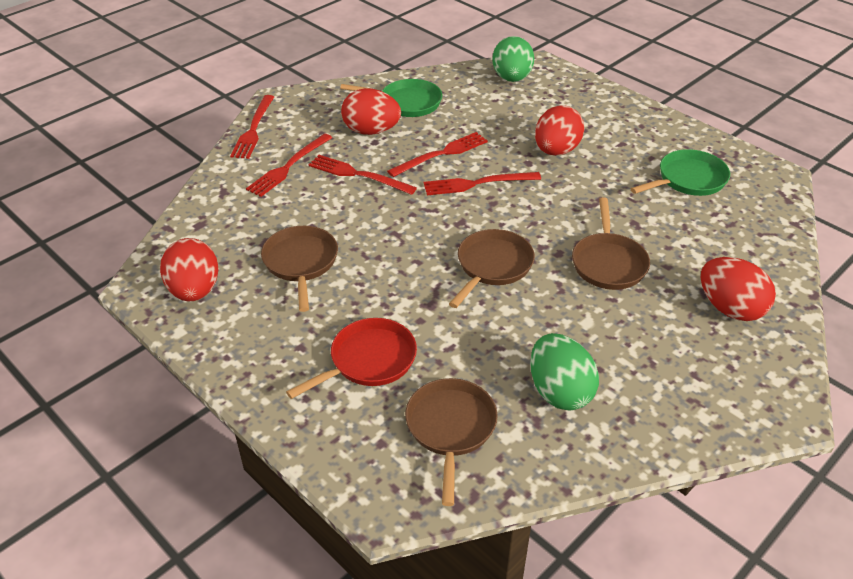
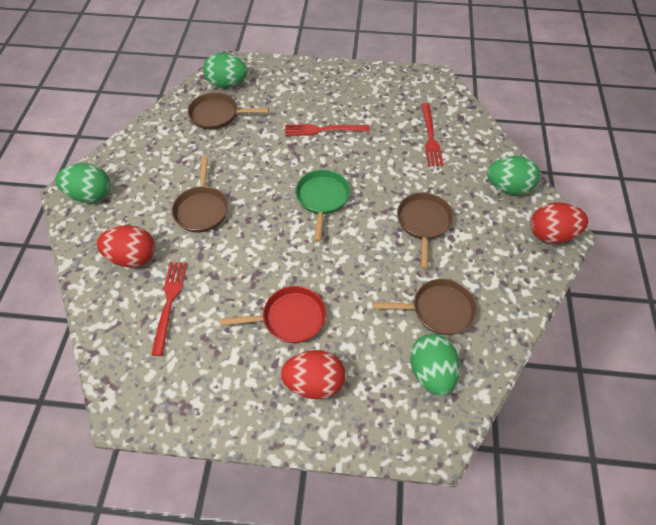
green egg: [492,36,534,82] [530,333,599,410] = 2 -> [55,163,110,203] [203,53,247,88] [410,334,460,396] [487,156,540,195] = 4
green pan: [340,79,442,117] [631,149,730,196] = 2 -> [296,170,350,242] = 1
red egg: [160,238,218,301] [341,88,401,135] [535,105,585,156] [700,257,776,321] = 4 -> [97,225,155,267] [281,350,345,399] [530,202,588,243] = 3
red fork: [230,95,274,159] [246,134,332,197] [309,155,417,195] [387,132,488,177] [424,172,541,195] = 5 -> [151,262,187,356] [285,124,370,136] [421,103,443,166] = 3

